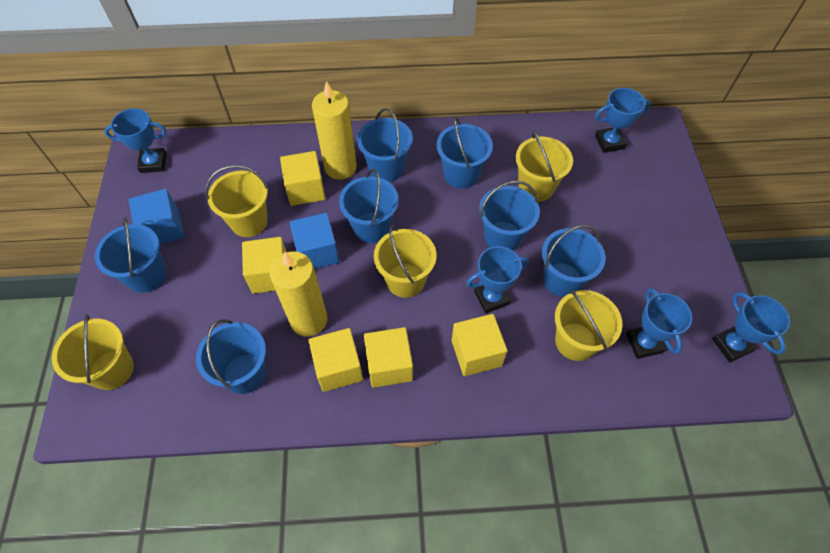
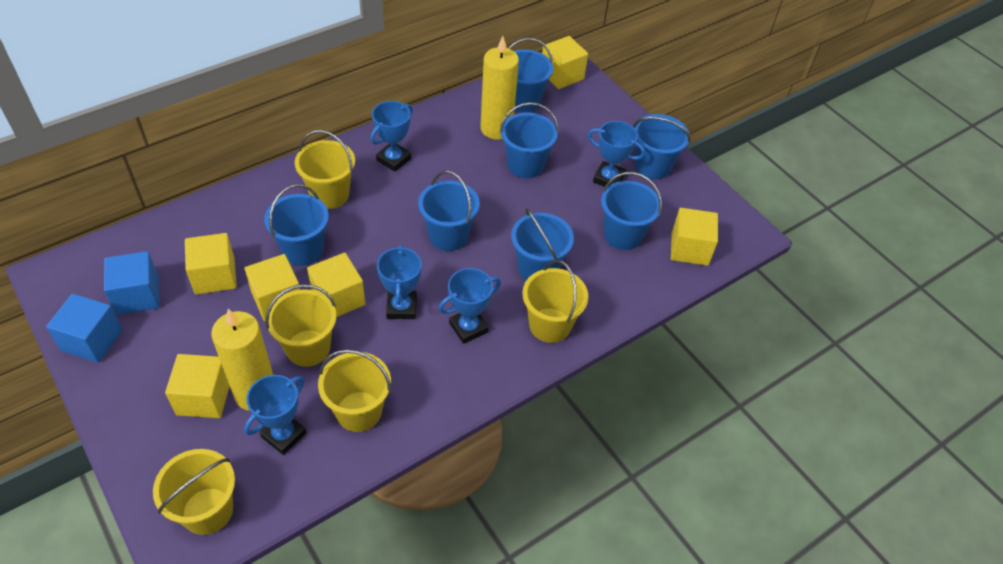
yellow cube: [242,237,287,294] [280,151,325,206] [308,328,363,392] [364,327,413,388] [452,314,507,376] = 5 -> [165,354,230,418] [185,233,237,295] [245,254,300,321] [307,252,365,317] [542,36,588,89] [671,208,718,266] = 6

